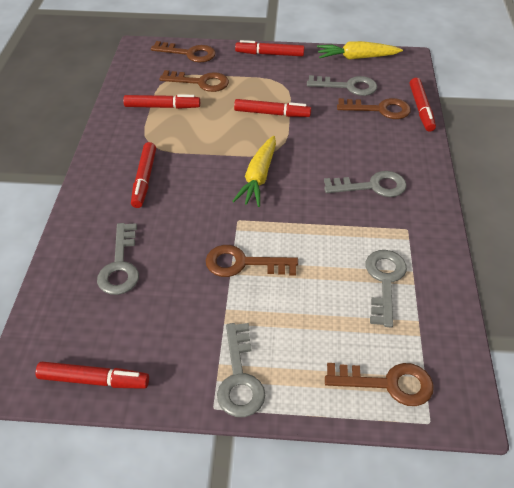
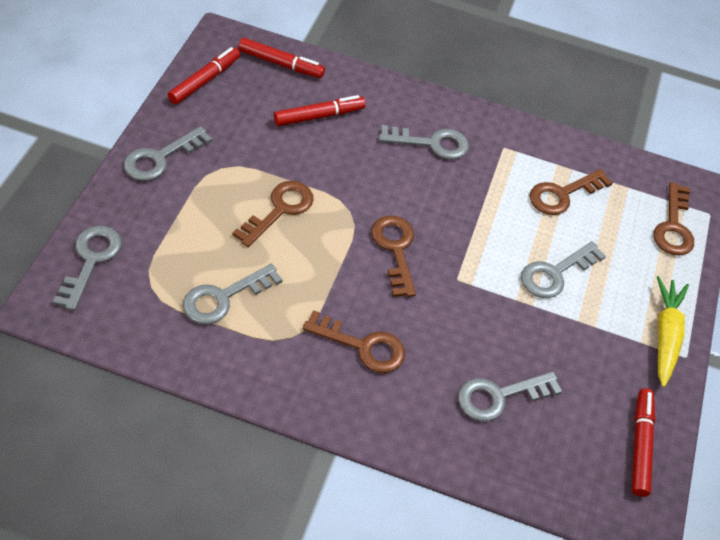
grey key: [97,223,139,295] [217,323,265,417] [307,75,377,96] [324,171,407,197] [365,250,407,327] = 5 -> [52,225,122,311] [124,126,212,181] [183,264,283,324] [379,125,469,160] [458,371,562,421] [521,241,606,298] = 6
red marker: [36,362,149,389] [123,94,200,109] [131,142,156,208] [234,99,311,117] [235,40,304,56] [410,78,436,132] = 6 -> [168,47,240,105] [238,38,325,78] [274,95,366,126] [632,388,655,497] = 4
yellow carrot: [233,136,276,207] [317,41,403,60] = 2 -> [657,276,689,387] = 1

